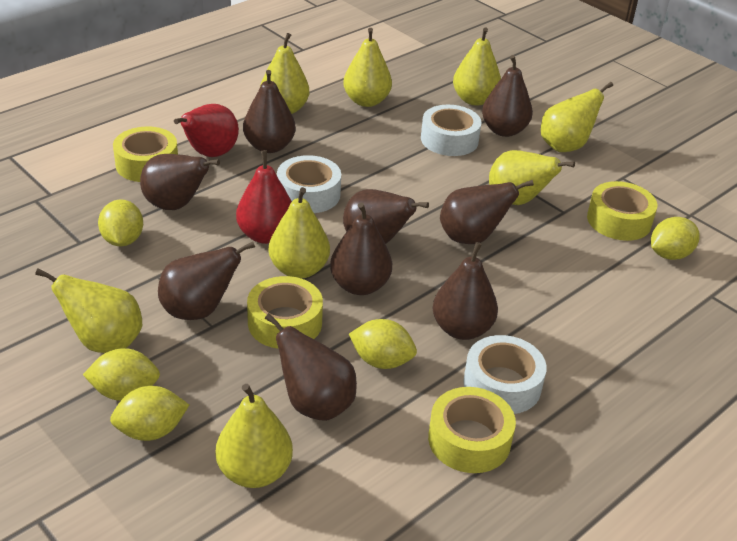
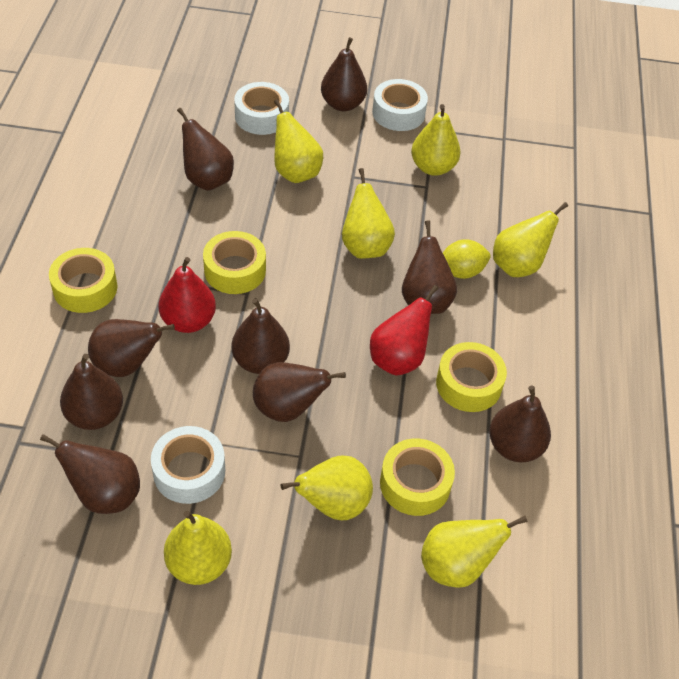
yellow lemon: [83,348,160,401] [98,199,143,246] [110,386,189,441] [349,319,417,369] [651,217,700,260] = 5 -> [443,239,491,279] = 1
yellow pear: [35,268,142,353] [216,384,293,488] [260,33,309,114] [269,187,330,279] [343,28,392,107] [453,27,501,106] [489,150,575,205] [541,82,613,152] = 8 -> [164,511,232,585] [274,99,323,183] [281,455,373,520] [342,168,395,259] [411,104,461,176] [421,516,528,588] [493,202,568,277] = 7

